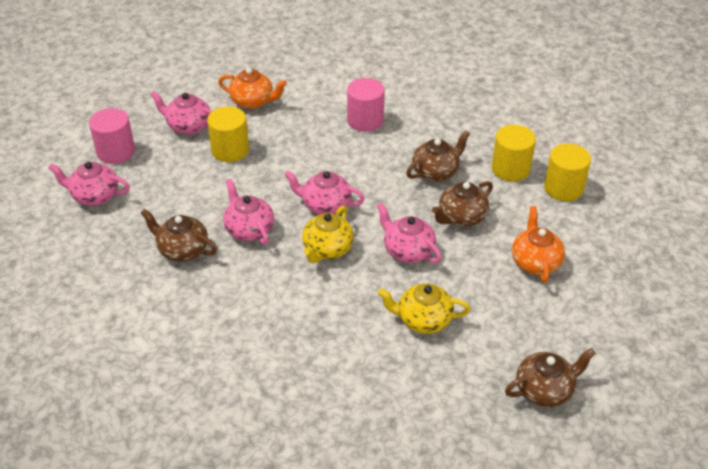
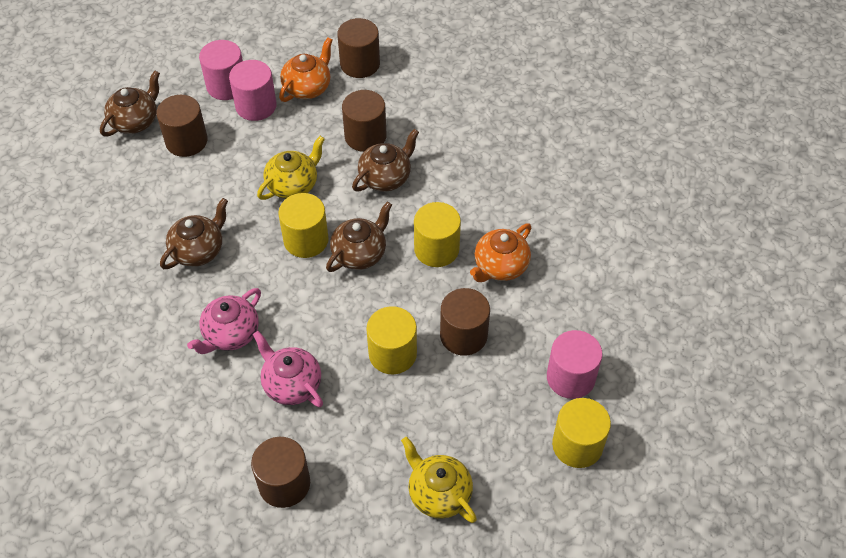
brown cylinder: none = 0 -> [156,95,208,157] [251,437,310,508] [337,18,380,78] [342,90,387,152] [440,288,490,356] = 5
pink cylinder: [89,108,135,164] [347,78,385,132] = 2 -> [199,40,243,100] [229,60,277,121] [547,330,602,399] = 3
pink teapot: [48,162,130,206] [150,91,212,135] [223,178,274,245] [284,171,365,215] [377,203,442,263] = 5 -> [187,288,261,354] [253,331,323,407] = 2
yellow cylinder: [207,106,249,162] [491,125,536,181] [544,143,591,201] = 3 -> [278,193,329,258] [366,306,417,374] [414,202,461,267] [552,398,611,468] = 4

